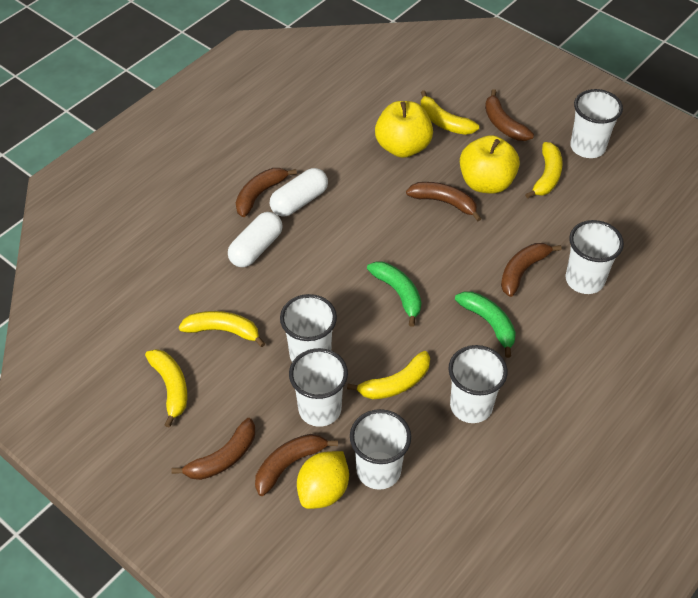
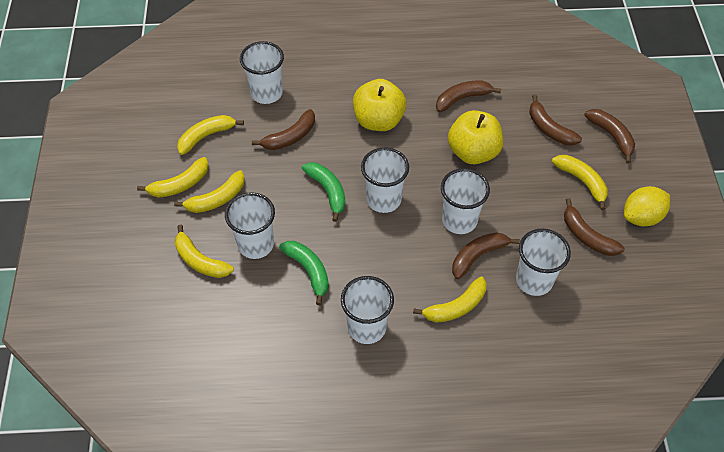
white capsule: [228,212,282,267] [270,168,328,217] = 2 -> none = 0
yellow banana: [145,349,187,427] [179,311,265,347] [347,351,430,399] [420,90,479,135] [525,142,563,199] = 5 -> [137,157,209,198] [174,170,245,213] [175,225,234,278] [177,115,244,155] [413,276,487,323] [552,155,608,210] = 6

